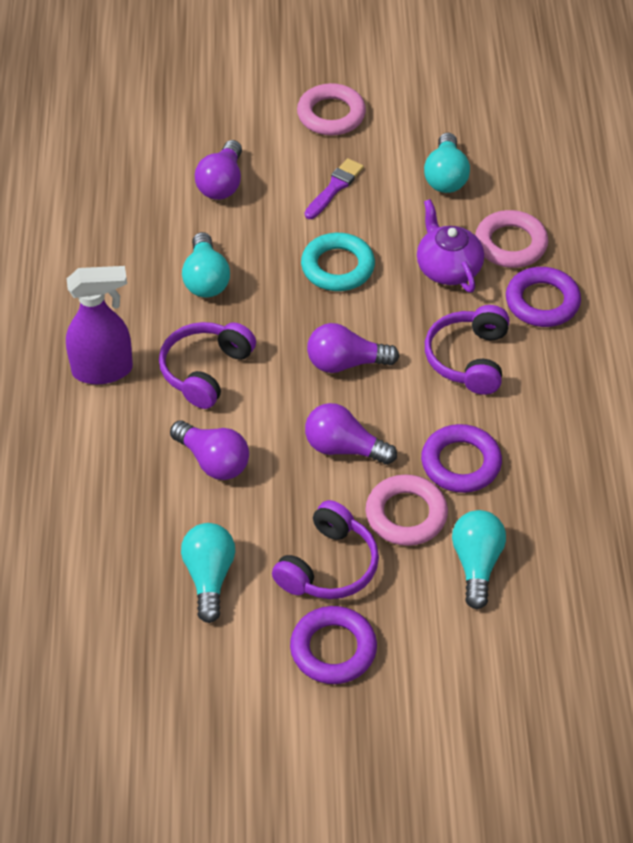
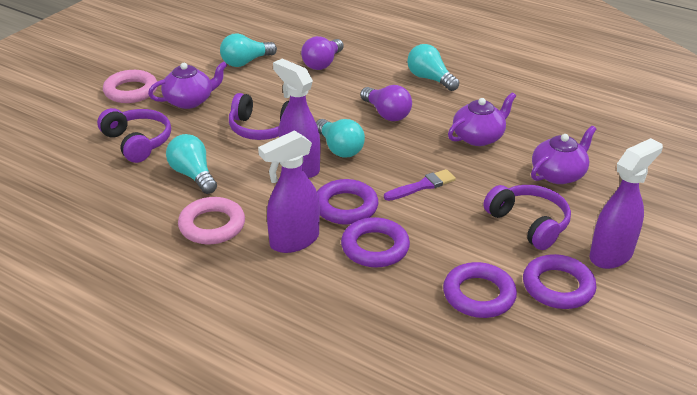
pink ring: [297,83,366,136] [366,475,448,546] [475,210,548,268] = 3 -> [103,70,157,103] [178,197,245,244] = 2
purple light bulb: [170,421,249,480] [195,140,242,200] [305,403,397,465] [307,323,399,373] = 4 -> [301,36,344,70] [360,85,412,121] = 2
purple ring: [290,606,377,684] [421,424,502,493] [506,267,581,327] = 3 -> [317,179,378,225] [341,217,410,267] [443,262,517,318] [523,254,596,309] = 4
purple spray bottle: [66,266,133,384] = 1 -> [258,130,320,253] [273,59,320,178] [589,138,663,269] = 3
purple teapot: [417,199,484,293] = 1 -> [148,61,227,109] [448,92,516,146] [531,126,596,184] = 3
turquoise ring: [301,233,375,291] = 1 -> none = 0

